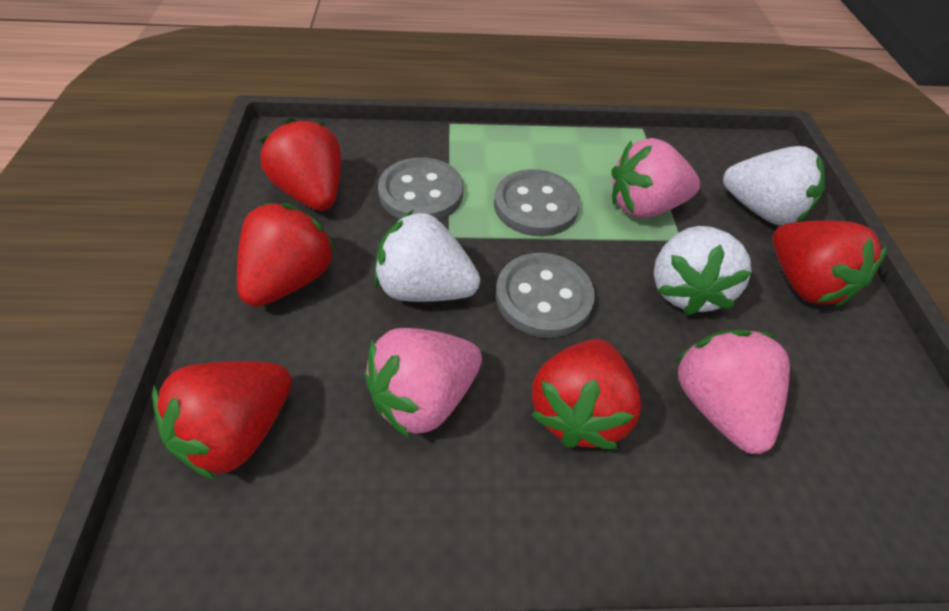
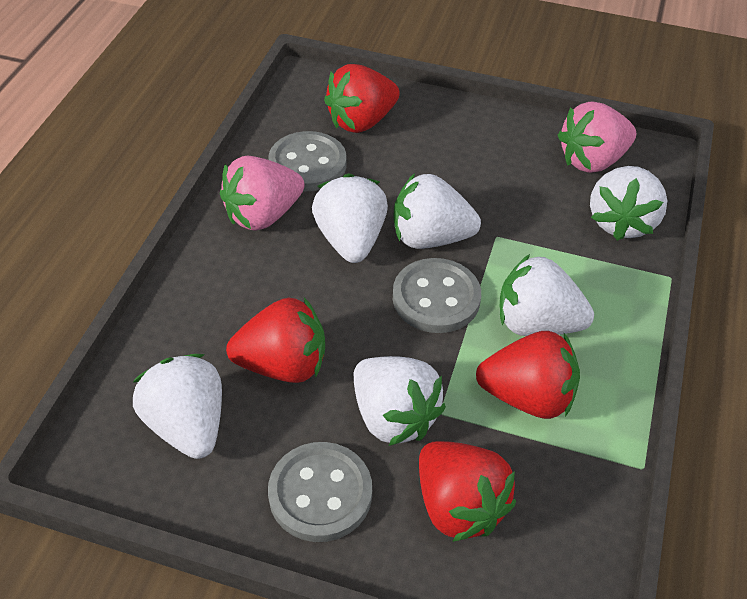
pink strawberry: [364,328,482,438] [611,138,700,218] [675,330,790,454] = 3 -> [220,156,305,231] [558,102,636,173] = 2
red strawberry: [152,361,292,480] [237,203,336,307] [260,118,341,211] [531,339,642,449] [773,220,887,307] = 5 -> [226,297,325,383] [324,64,400,133] [419,441,516,542] [476,331,580,419] = 4
white strawberry: [374,210,480,302] [654,226,752,316] [723,146,825,225] = 3 -> [133,354,222,459] [312,173,388,263] [354,356,446,446] [393,173,481,249] [499,254,594,336] [590,166,668,241] = 6

